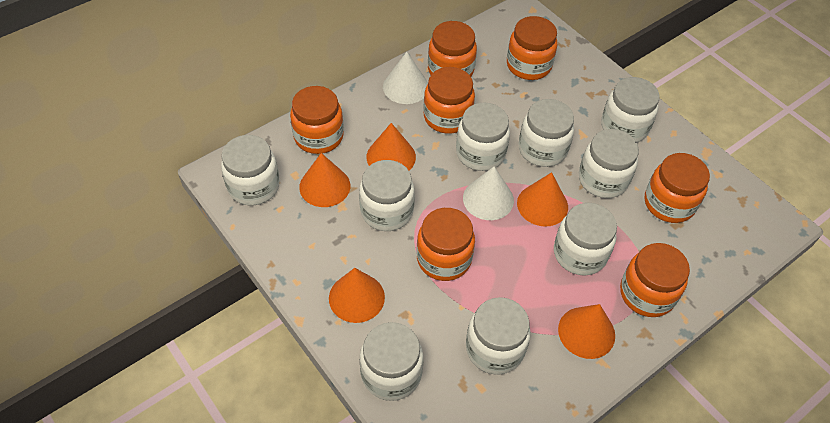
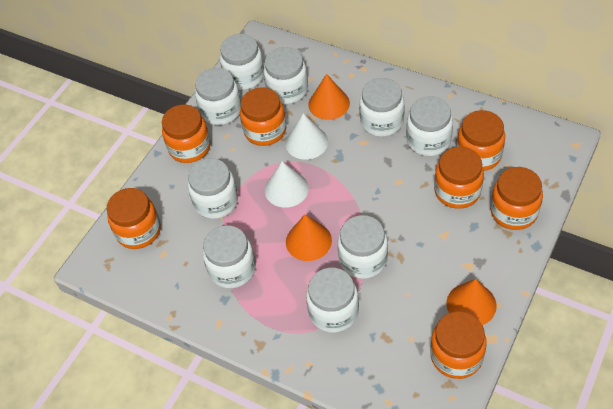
orange cone: [299,153,350,207] [329,268,385,323] [367,123,416,171] [517,172,568,226] [558,304,615,359] = 5 -> [286,214,332,261] [308,74,350,120] [446,279,497,325] = 3

